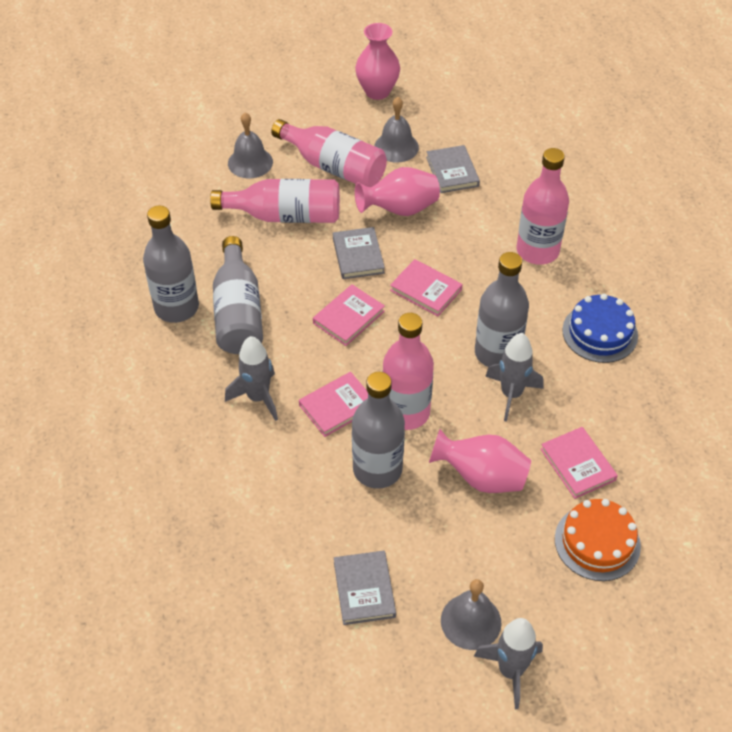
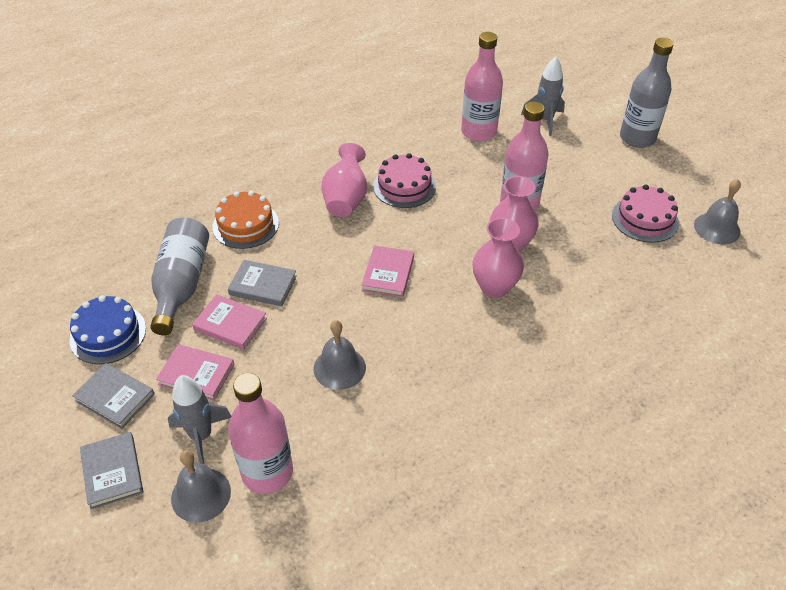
grey bottle: [143,205,199,323] [213,236,263,354] [352,372,405,489] [475,252,529,367] = 4 -> [151,218,209,335] [620,38,674,148] = 2
grey rocket: [225,336,278,421] [474,618,543,709] [485,333,544,422] = 3 -> [168,375,231,464] [521,57,565,136] = 2
pink book: [299,372,368,437] [313,284,385,346] [390,259,462,316] [540,427,618,499] = 4 -> [156,344,234,401] [192,294,267,349] [362,245,414,297] = 3
pink bottle: [210,179,340,223] [271,119,387,187] [383,313,434,430] [517,148,569,265] = 4 -> [228,373,293,494] [461,32,503,141] [500,101,548,211] = 3
pink cake: none = 0 -> [373,153,436,208] [612,185,679,243] = 2

